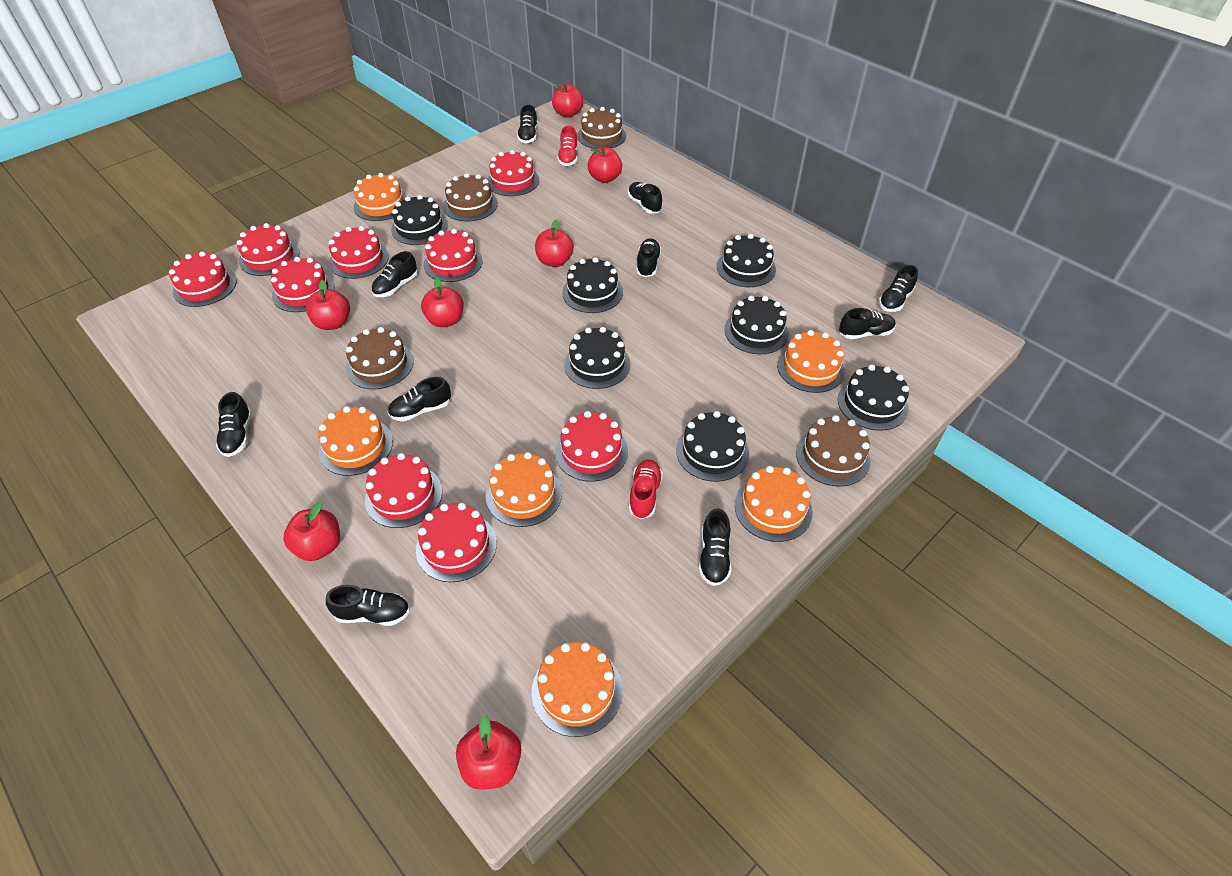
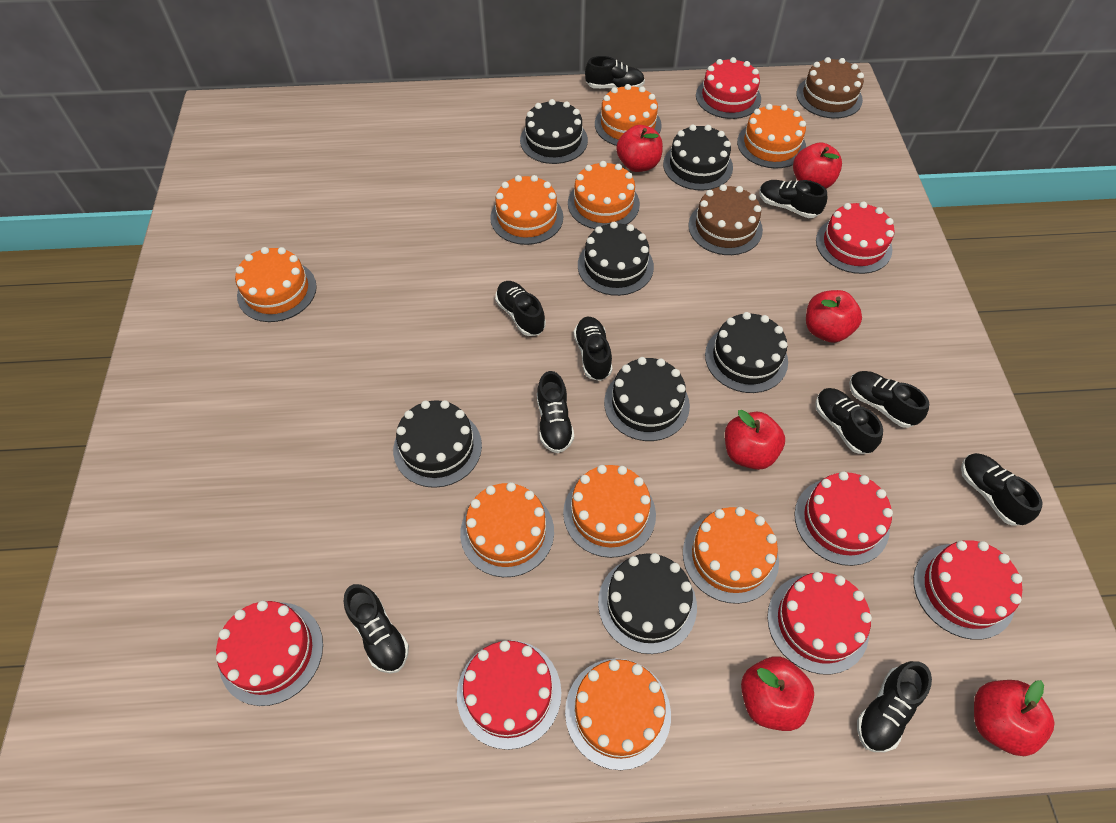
brown cake: [346,327,414,389] [443,173,498,222] [577,107,626,149] [796,415,870,487] = 4 -> [688,184,763,255] [796,57,864,119] = 2
orange cake: [318,406,393,476] [354,173,407,221] [486,452,562,527] [532,642,623,737] [735,466,813,542] [777,330,845,393] = 6 -> [235,247,317,322] [460,482,554,577] [490,175,563,245] [563,465,656,558] [565,658,671,770] [568,161,640,229] [595,84,662,146] [683,507,779,604] [737,104,806,168] = 9
red apple: [283,502,340,561] [306,280,350,330] [421,277,464,327] [456,715,521,790] [535,220,574,267] [552,84,583,117] [588,147,622,183] = 7 -> [616,125,663,172] [725,410,785,470] [741,656,814,731] [793,142,842,189] [806,290,862,343] [974,680,1055,756] = 6
red cake: [169,252,237,307] [237,223,300,276] [271,257,335,312] [329,226,389,279] [365,453,442,528] [416,503,497,582] [423,229,483,282] [487,150,539,196] [555,411,628,482] = 9 -> [216,601,323,706] [457,640,561,750] [696,57,761,119] [767,572,872,675] [794,471,893,566] [816,202,894,274] [913,540,1022,640] = 7
red shoe: [557,126,578,166] [629,459,663,519] = 2 -> none = 0

